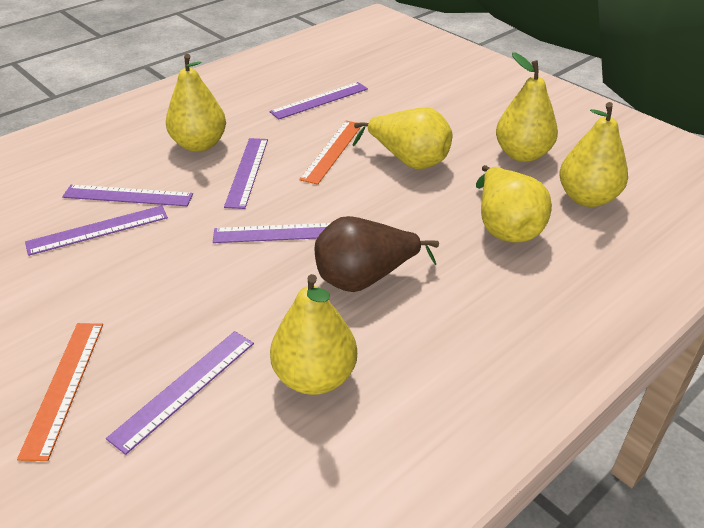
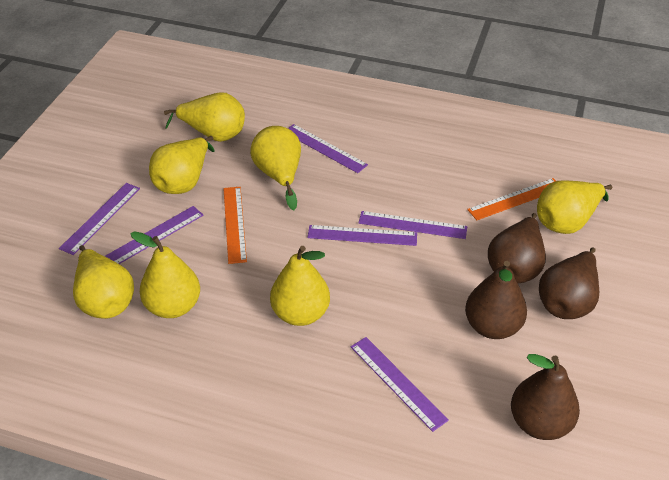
brown pear: [315,216,439,292] = 1 -> [465,261,527,339] [488,213,546,283] [511,354,580,440] [539,247,599,319] = 4
yellow pear: [166,54,226,152] [270,274,357,395] [352,107,452,169] [476,165,552,243] [496,52,558,162] [559,102,628,207] = 6 -> [73,245,134,319] [130,231,200,318] [149,136,215,194] [164,92,245,142] [250,126,301,210] [270,246,330,326] [537,180,613,234] = 7

